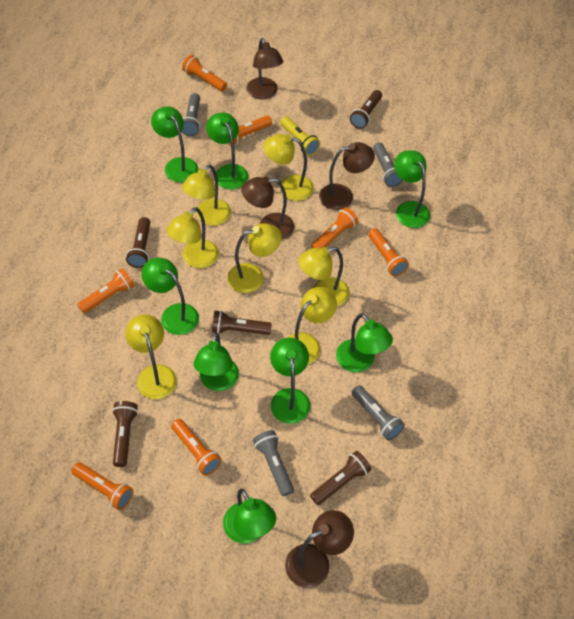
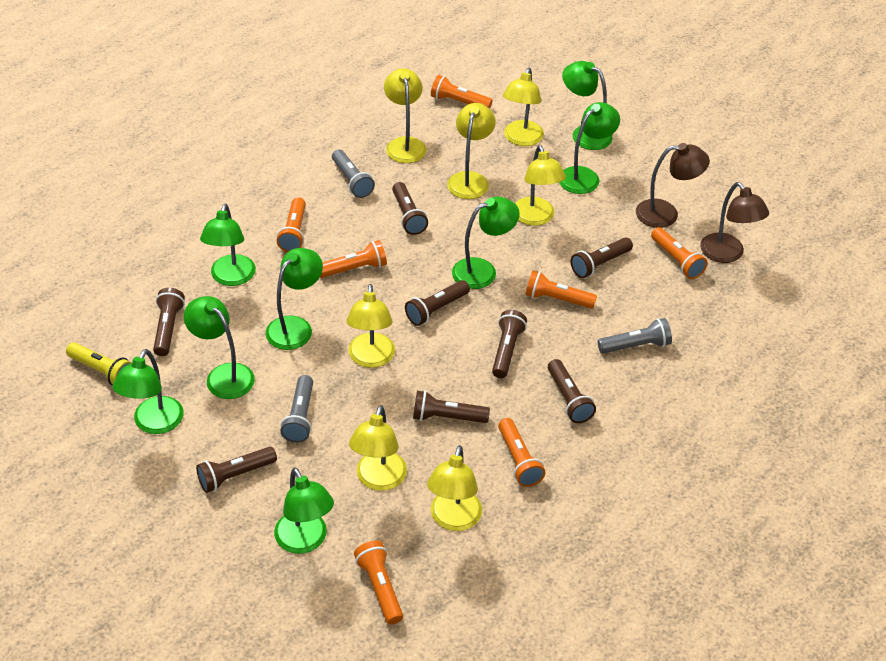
brown flashlight: [112,401,138,467] [126,217,150,268] [212,310,272,335] [310,451,371,505] [350,90,382,129] = 5 -> [153,288,185,356] [196,447,277,493] [392,182,428,235] [405,280,470,326] [413,391,490,423] [492,310,527,378] [548,359,596,423] [571,237,633,278] = 8
brown lamp: [241,177,294,240] [246,38,283,99] [285,510,354,588] [319,142,375,210] = 4 -> [636,143,710,228] [700,182,769,263] = 2
grey flashlight: [181,93,200,136] [253,430,294,496] [352,385,405,440] [373,142,403,187] = 4 -> [280,375,313,443] [332,149,375,198] [598,318,672,354] = 3

